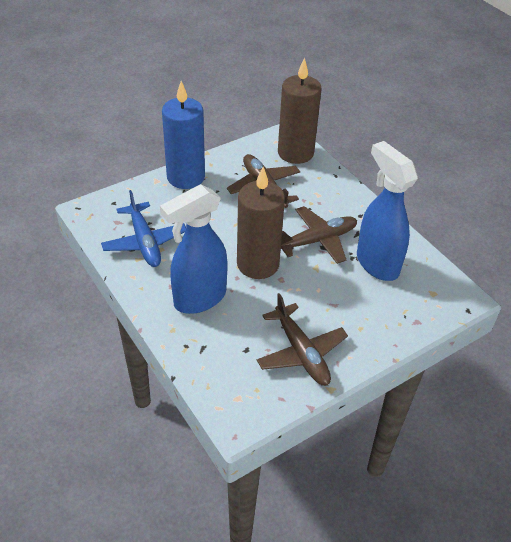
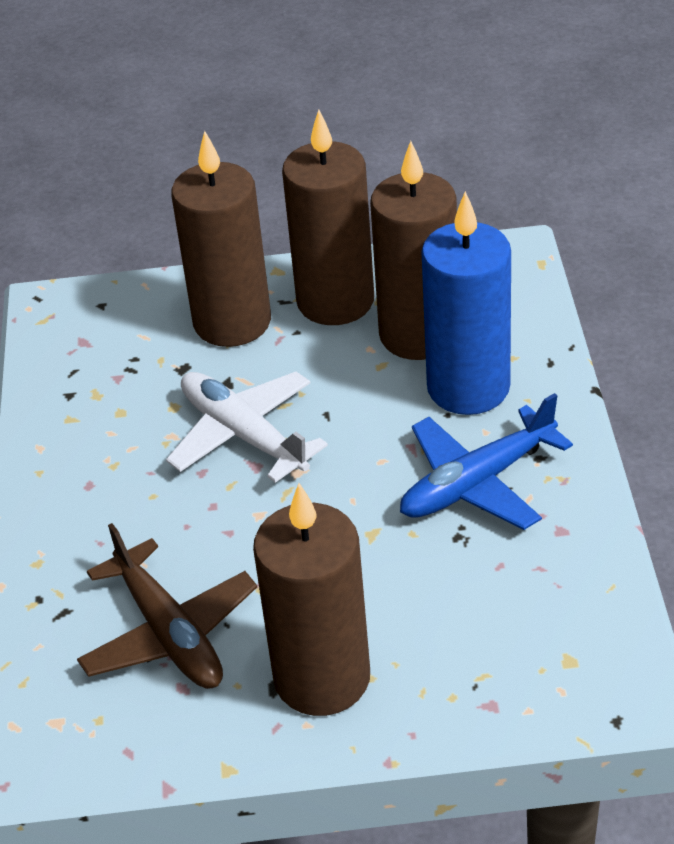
blue spray bottle: [160,184,228,314] [357,141,418,281] = 2 -> none = 0
brown candle: [237,167,285,279] [278,58,322,164] = 2 -> [171,131,271,347] [253,483,370,716] [282,109,374,325] [370,141,457,360] = 4
brown plane: [227,154,300,208] [257,293,348,386] [281,206,357,264] = 3 -> [77,523,257,689] = 1
white plane: none = 0 -> [166,372,328,483] = 1

